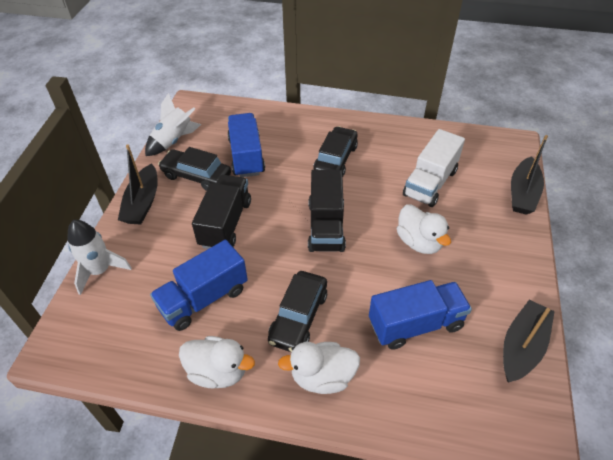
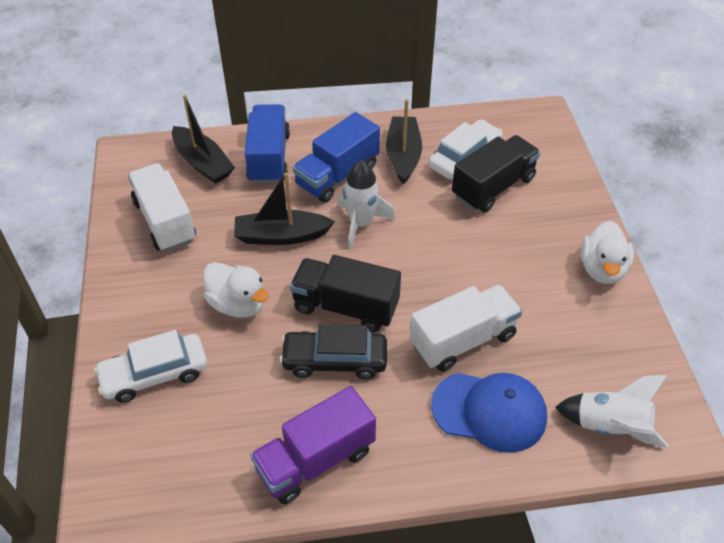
black car: [158,147,231,191] [268,271,327,352] [313,126,358,177] = 3 -> [280,324,387,380] = 1
blue cap: none = 0 -> [431,373,547,453] = 1
blue truck: [150,240,248,331] [227,113,265,177] [369,280,472,350] = 3 -> [245,104,290,184] [293,112,380,203] = 2
purple truck: none = 0 -> [250,386,376,504] = 1
white car: none = 0 -> [94,330,207,403] [428,119,503,180] = 2
white duck: [179,336,255,388] [278,342,360,394] [397,205,451,254] = 3 -> [203,262,269,318] [581,221,634,284] = 2
white truck: [403,129,465,207] = 1 -> [128,163,196,252] [410,284,522,371] = 2

